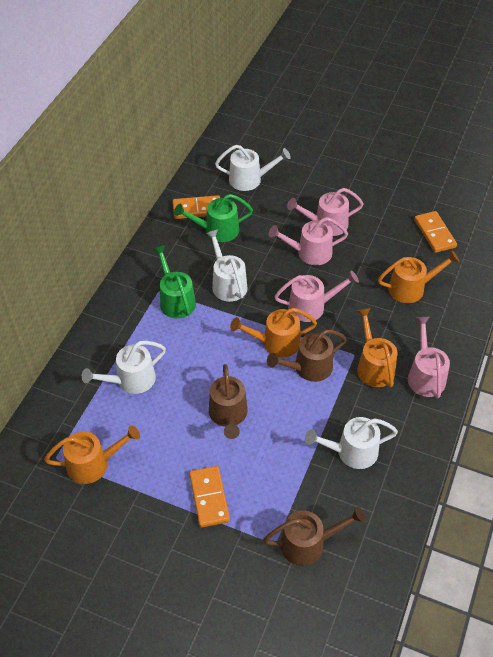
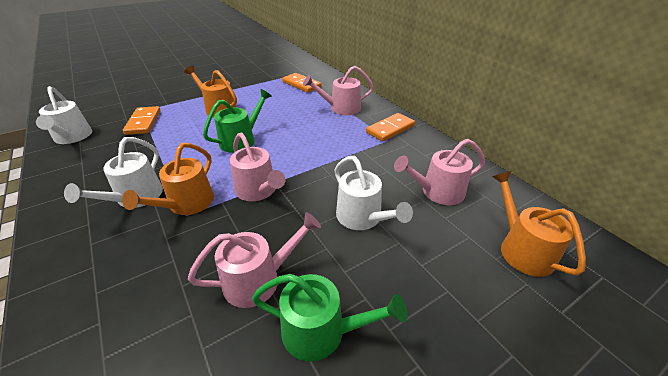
brown watering can: [209,364,248,439] [263,507,365,566] [267,330,347,382] = 3 -> none = 0
orange watering can: [44,425,140,484] [230,308,317,357] [357,308,397,388] [378,251,460,303] = 4 -> [122,143,214,215] [184,66,237,117] [492,171,586,277] = 3
white watering can: [82,341,166,394] [206,229,248,302] [215,145,291,191] [305,417,398,469] = 4 -> [36,86,92,144] [64,137,163,208] [335,156,413,230] = 3

